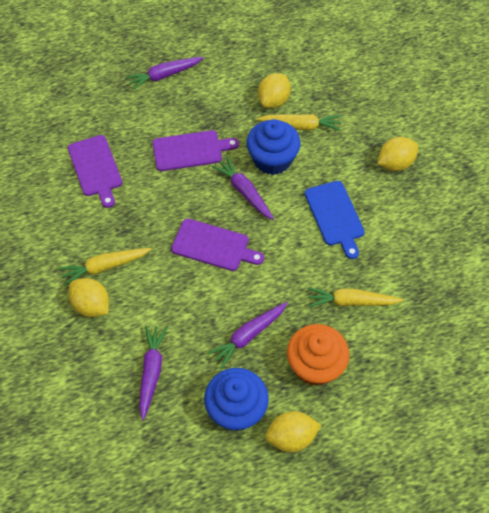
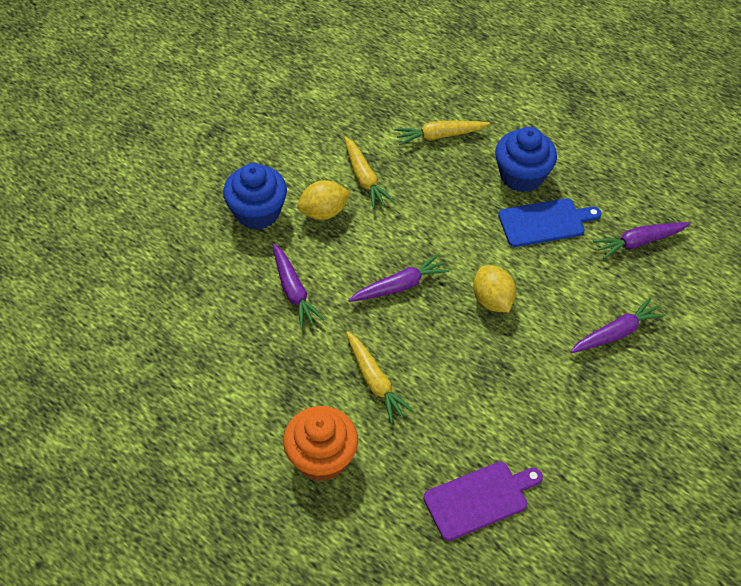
purple cutting board: [68,135,122,208] [153,130,239,171] [171,219,264,271] = 3 -> [423,462,543,541] = 1
yellow lemon: [68,278,109,317] [258,73,291,108] [265,411,321,452] [377,137,418,171] = 4 -> [297,180,351,220] [473,265,516,313] = 2

